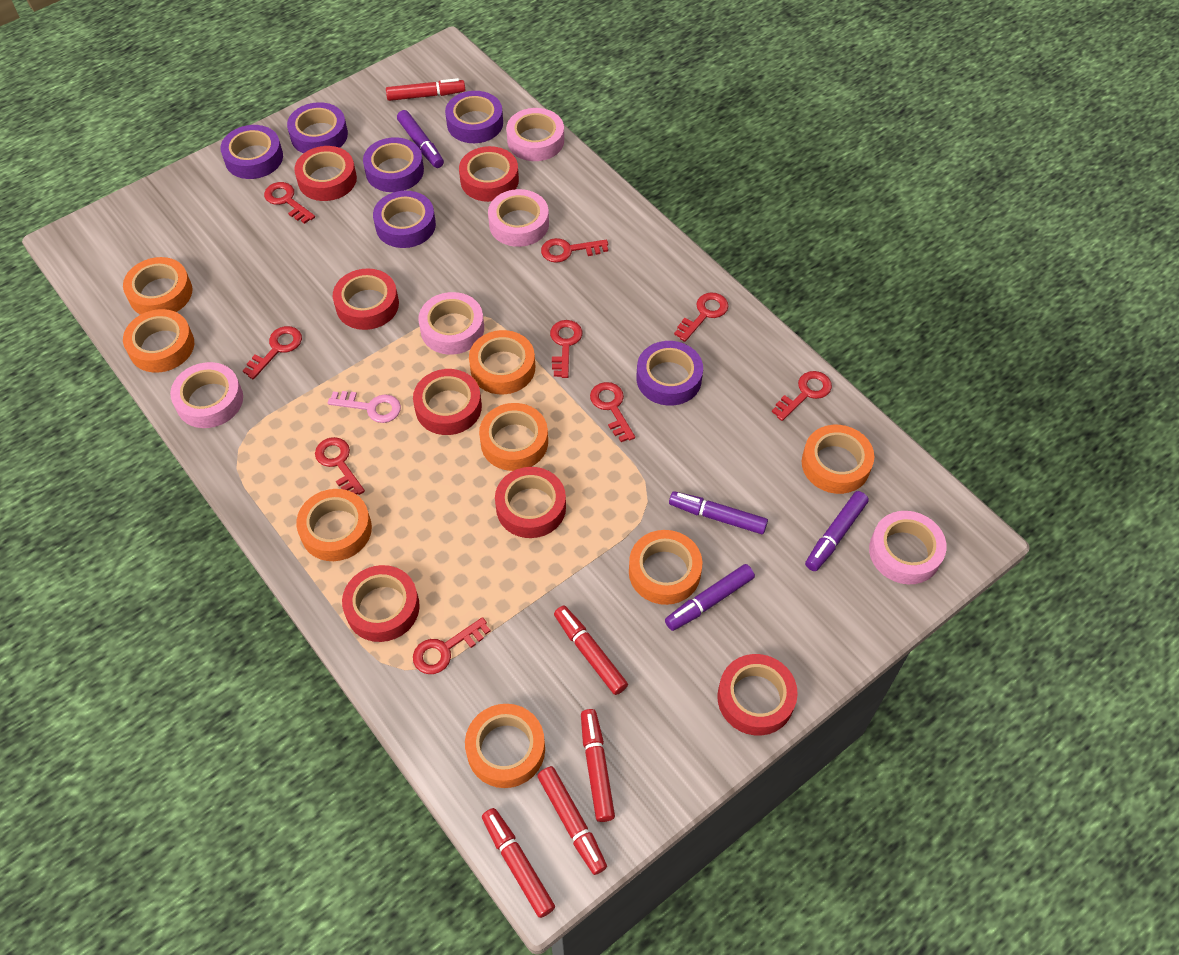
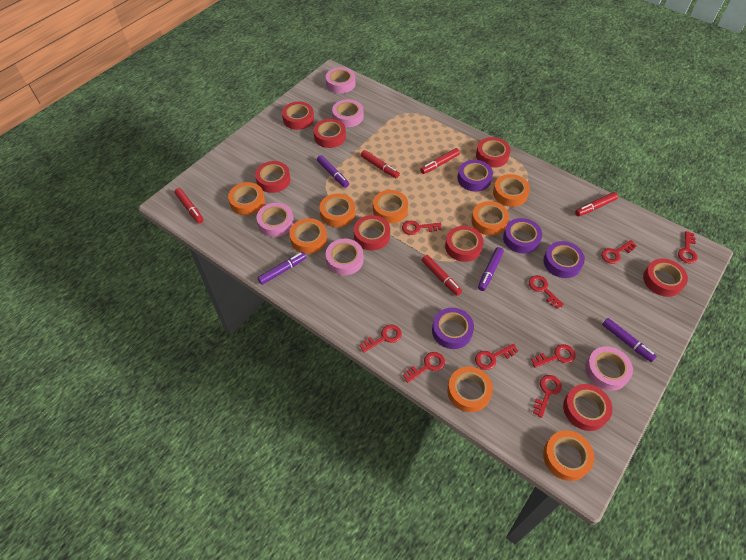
pink key: [328,391,401,423] = 1 -> none = 0
purple tape: [221,125,283,179] [287,102,348,153] [363,137,424,192] [373,191,436,248] [445,91,503,143] [636,341,703,406] = 6 -> [432,308,474,349] [458,160,493,192] [503,218,542,254] [543,241,585,278] = 4
red tape: [294,146,357,201] [333,268,399,330] [342,565,420,642] [413,369,482,435] [459,146,519,202] [495,467,566,538] [717,654,798,736] = 7 -> [255,161,291,193] [282,101,314,130] [314,119,346,148] [354,215,390,250] [445,226,484,262] [476,137,511,168] [563,384,613,431] [643,259,688,297] = 8

